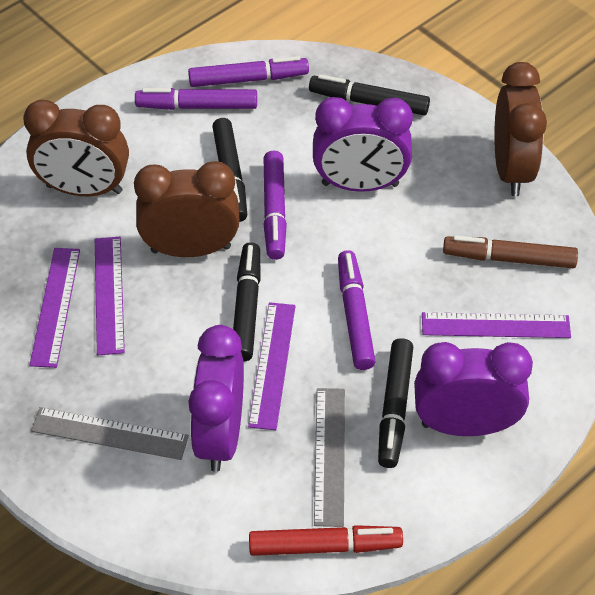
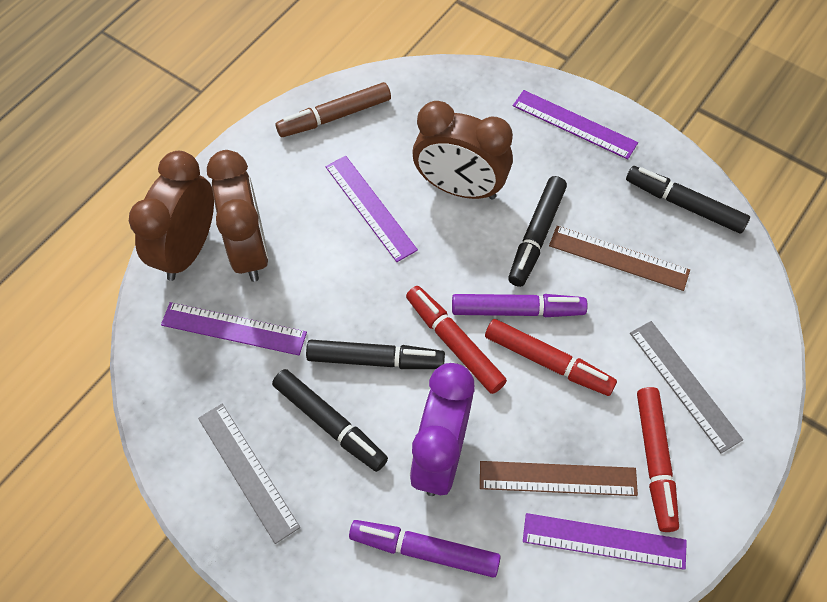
brown ruler: none = 0 -> [480,461,638,496] [549,226,690,291] = 2
purple clock: [188,325,244,472] [313,97,413,192] [414,342,533,436] = 3 -> [410,363,475,496] = 1
purple marker: [135,88,257,110] [188,56,309,87] [263,151,287,260] [338,250,376,370] = 4 -> [349,520,501,577] [452,294,588,317] = 2
red marker: [249,525,403,556] = 1 -> [406,286,507,394] [485,319,617,396] [637,387,679,532] = 3

